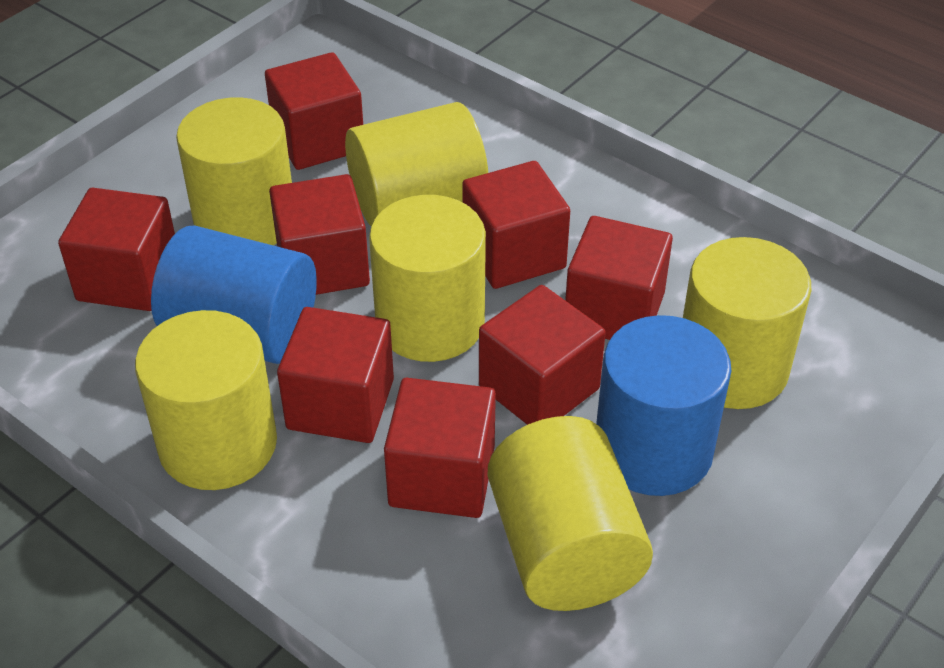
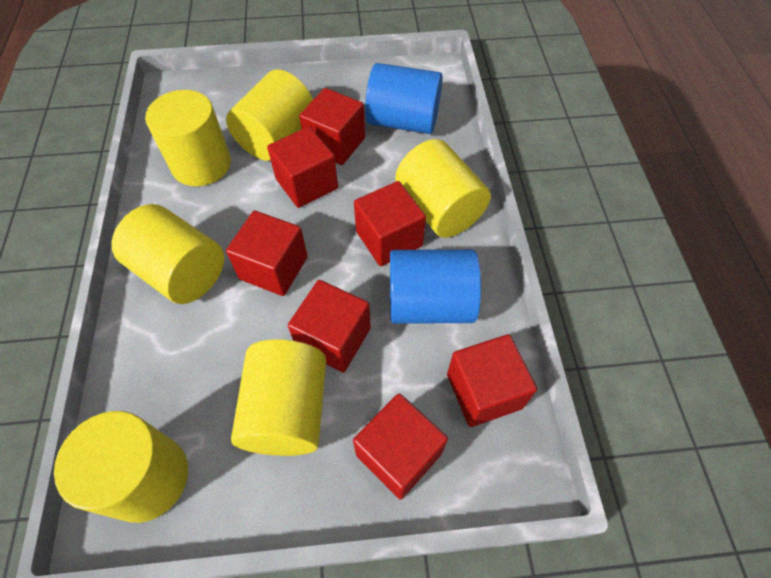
red cube: [58,188,175,311] [265,52,363,170] [269,174,370,295] [277,307,394,443] [384,378,496,518] [462,161,570,289] [479,285,606,425] [565,216,673,340] = 8 -> [226,211,308,296] [267,127,338,208] [288,280,371,372] [299,88,365,165] [353,393,448,499] [354,181,426,266] [447,334,537,427] = 7

